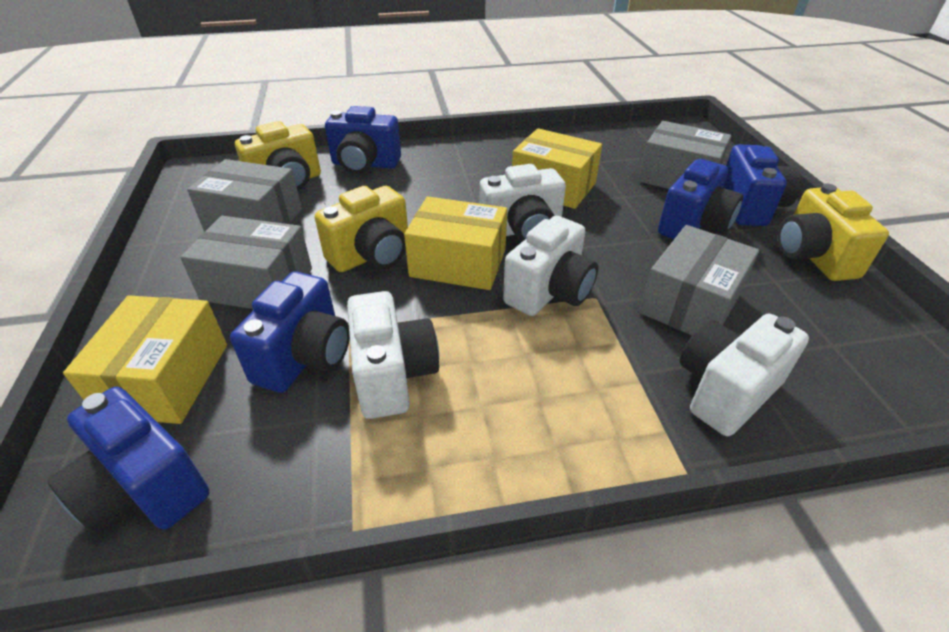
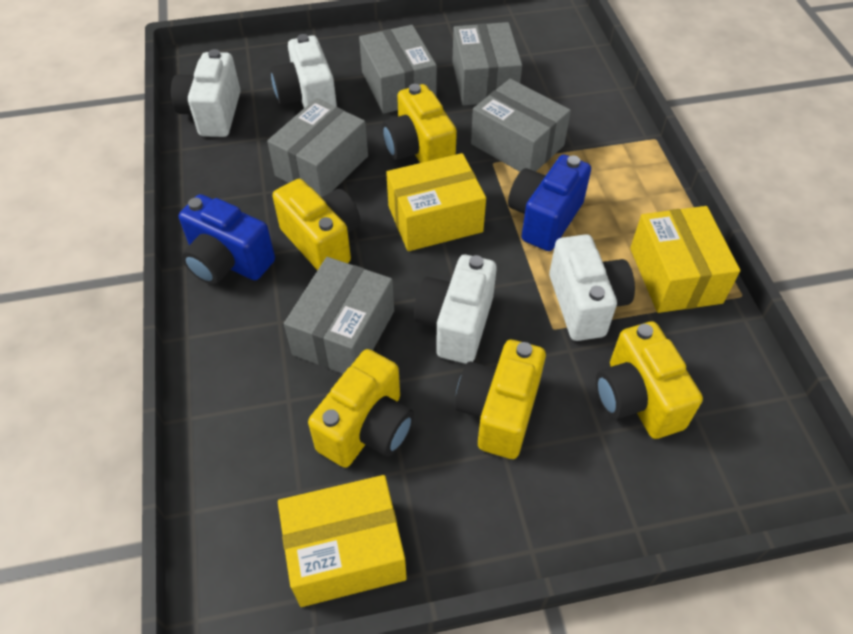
blue camera: [47,387,209,533] [230,271,350,393] [325,106,401,174] [658,159,743,239] [723,144,801,226] = 5 -> [179,194,275,285] [508,155,591,251] = 2
grey box: [180,216,312,309] [187,159,302,231] [638,121,731,189] [639,225,759,335] = 4 -> [267,98,368,197] [284,257,394,374] [359,25,437,114] [452,22,522,105] [471,79,571,172] = 5
yellow camera: [235,121,321,190] [315,186,408,272] [778,183,889,281] = 3 -> [272,179,361,271] [308,349,414,468] [382,84,457,163] [454,340,546,459] [596,321,703,439] = 5

